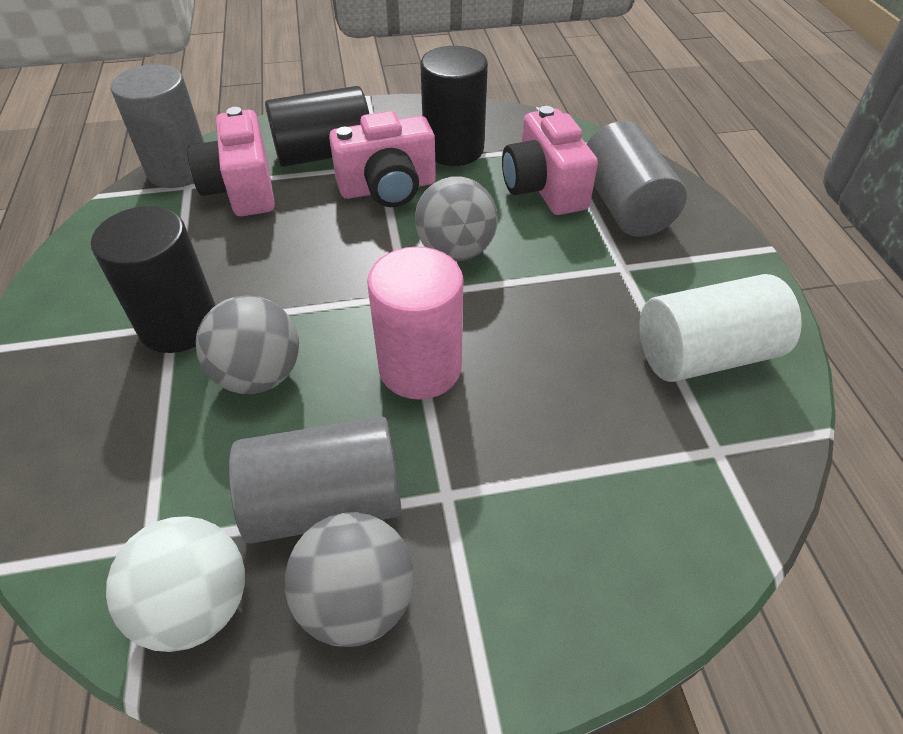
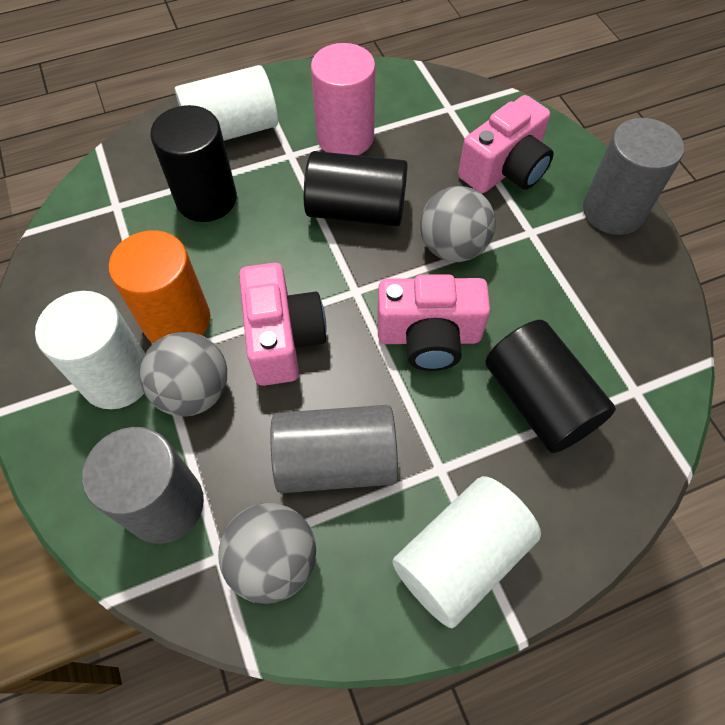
orange cylinder: none = 0 -> [109,230,210,344] = 1
white ball: [106,516,245,652] = 1 -> none = 0
white cylinder: [640,274,802,382] = 1 -> [35,291,145,409] [175,65,278,141] [392,476,541,628] = 3

